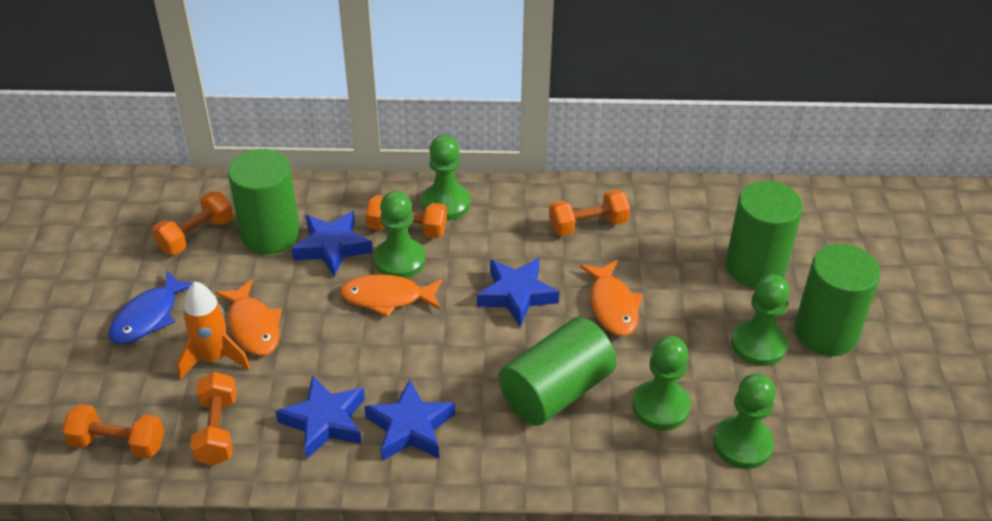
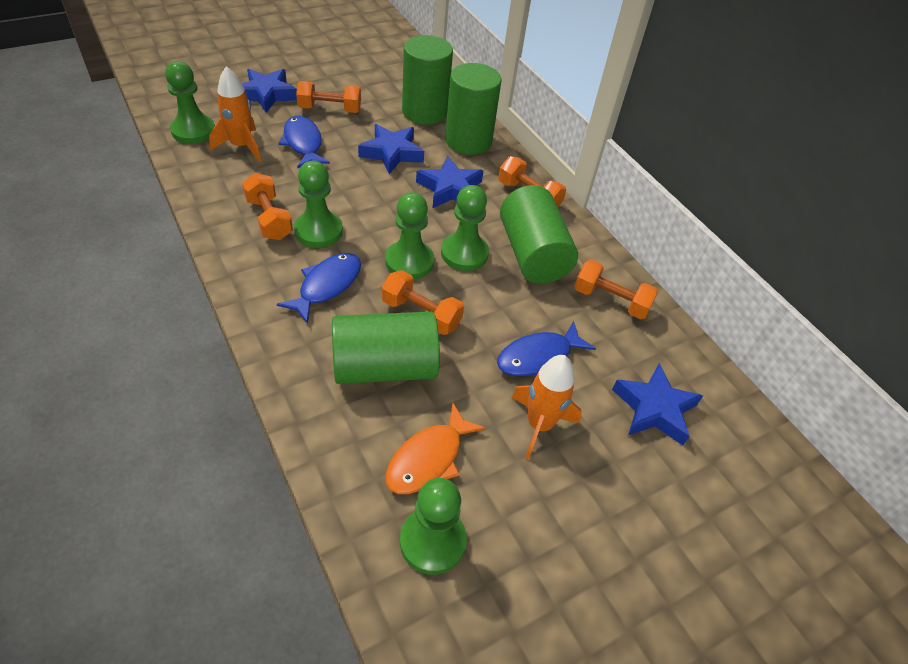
blue fish: [109,270,193,344] = 1 -> [277,253,361,324] [278,116,330,168] [497,321,596,377] = 3
orange fish: [215,279,282,356] [340,274,443,317] [580,260,643,336] = 3 -> [386,403,486,494] = 1
orange rocket: [177,282,251,380] = 1 -> [209,66,261,162] [511,355,582,459] = 2

